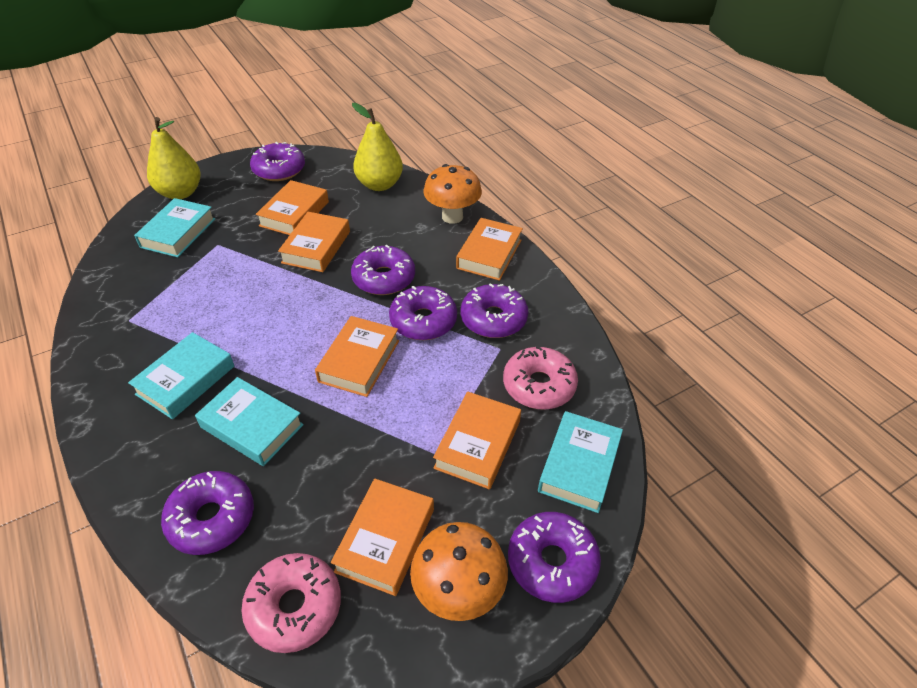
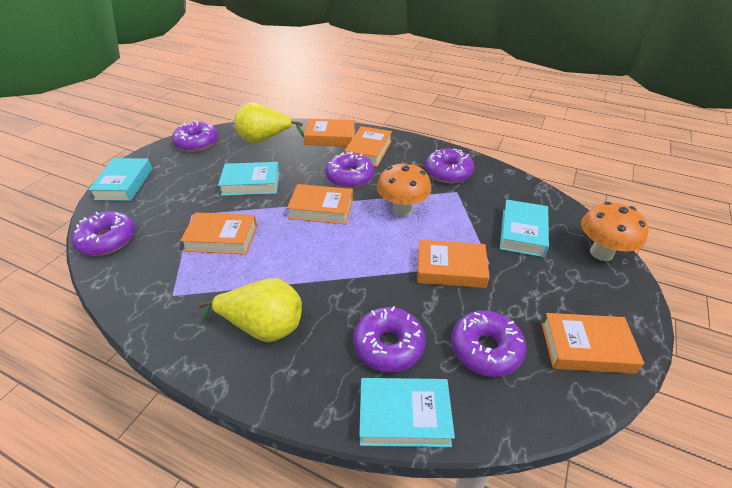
pink donut: [242,553,341,653] [503,346,578,410] = 2 -> none = 0

